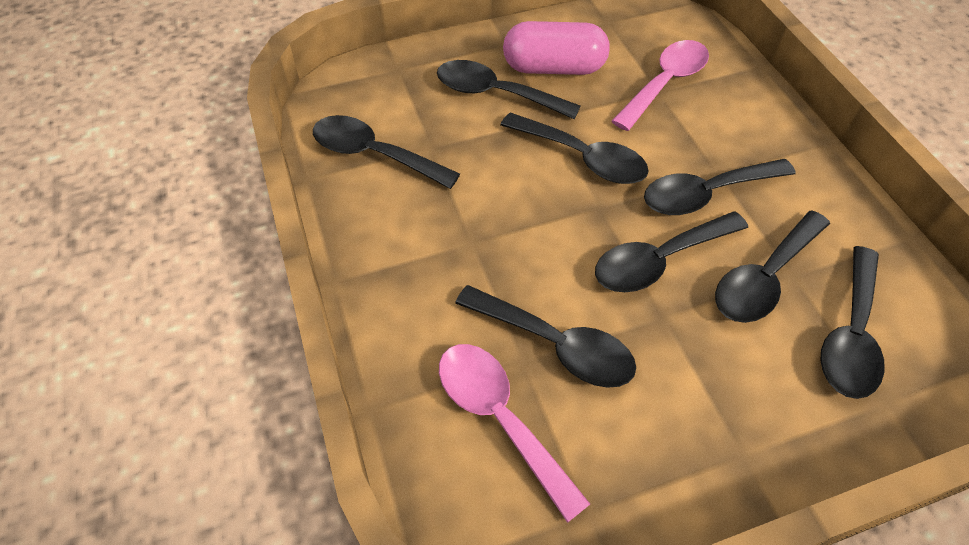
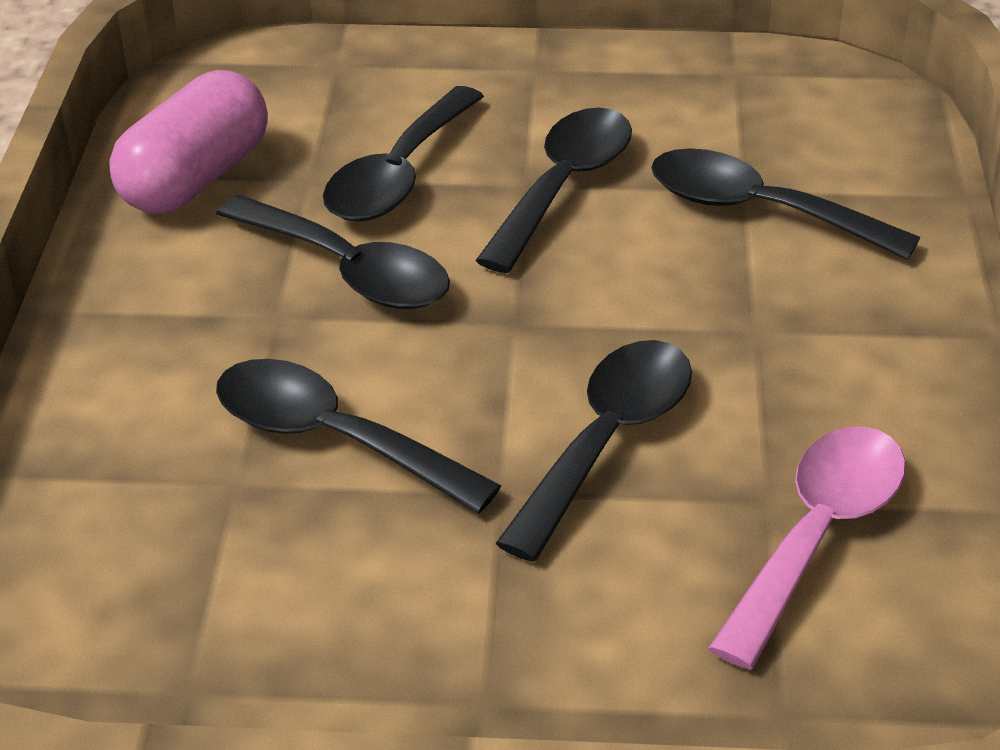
black spoon: [313,115,460,189] [437,60,581,119] [455,285,636,388] [500,112,649,184] [595,211,748,292] [644,159,796,215] [715,210,830,323] [821,246,885,399] = 8 -> [216,195,450,309] [216,359,502,514] [323,86,484,222] [475,108,632,273] [495,340,692,562] [651,148,920,260] = 6
pink spoon: [439,344,590,523] [612,40,709,131] = 2 -> [708,426,906,669] = 1

